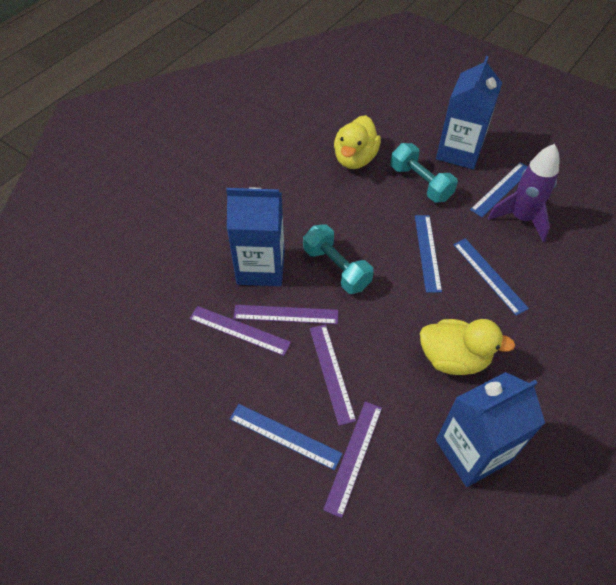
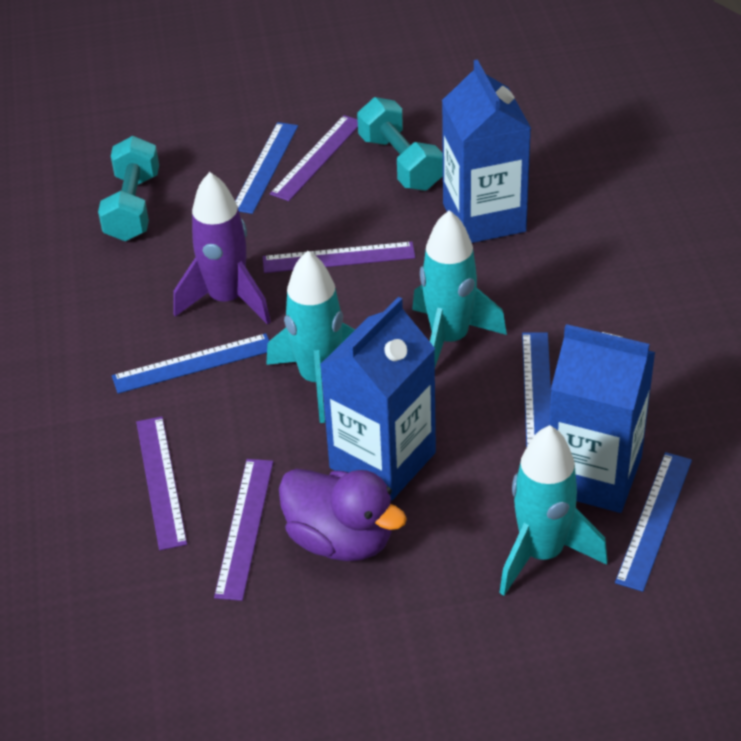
purple duck: none = 0 -> [279,469,407,561] = 1
turquoise rocket: none = 0 -> [266,251,355,423] [412,210,507,366] [499,425,608,596] = 3
yellow duck: [334,115,381,169] [420,319,515,375] = 2 -> none = 0

